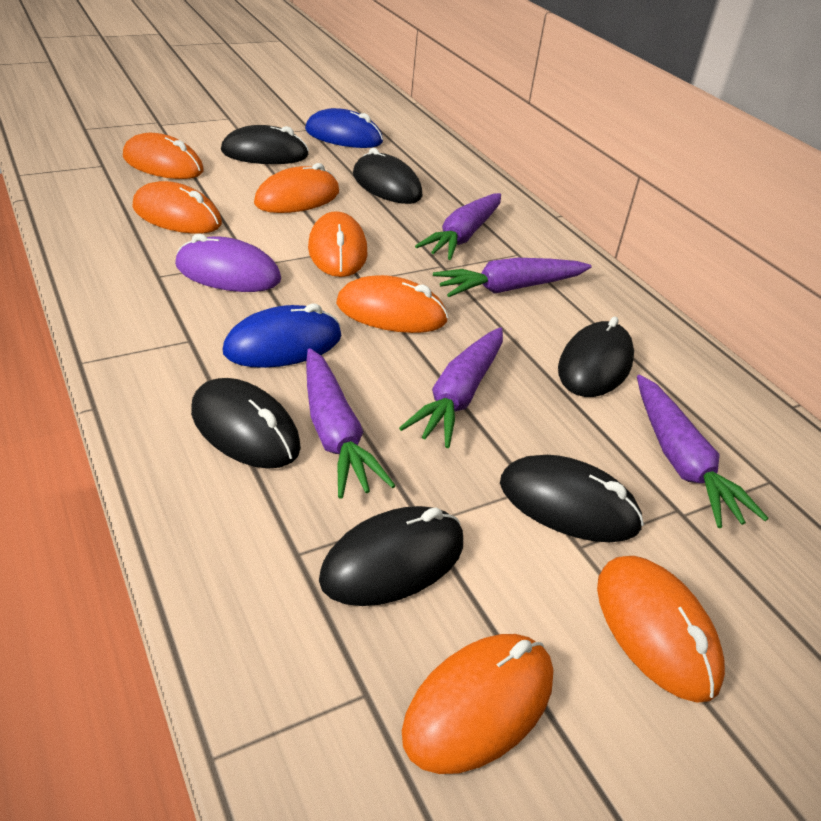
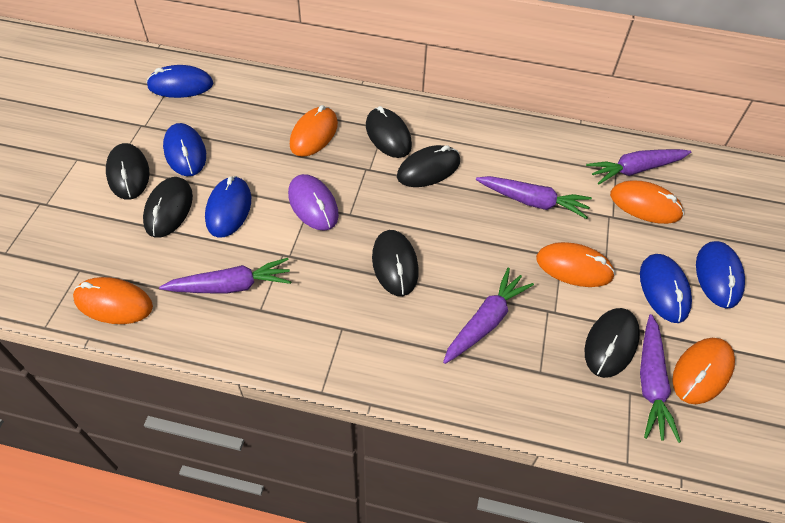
blue mouse: [223,304,341,368] [305,108,383,148] = 2 -> [146,65,213,98] [163,123,206,176] [205,176,251,238] [640,254,692,323] [696,241,745,309] = 5
orange mouse: [123,133,204,179] [132,181,222,234] [254,163,339,213] [308,211,367,277] [336,275,448,333] [402,634,553,774] [597,556,725,703] = 7 -> [73,277,153,324] [290,105,338,157] [536,242,615,287] [610,181,684,224] [672,338,735,404] = 5

